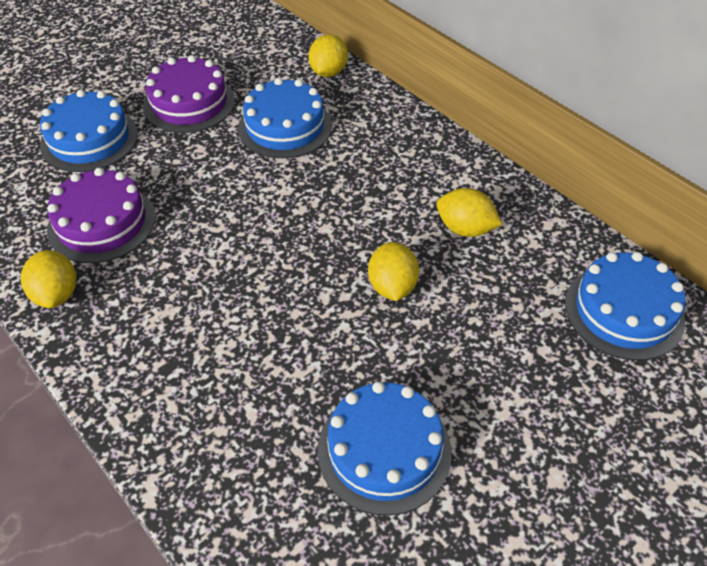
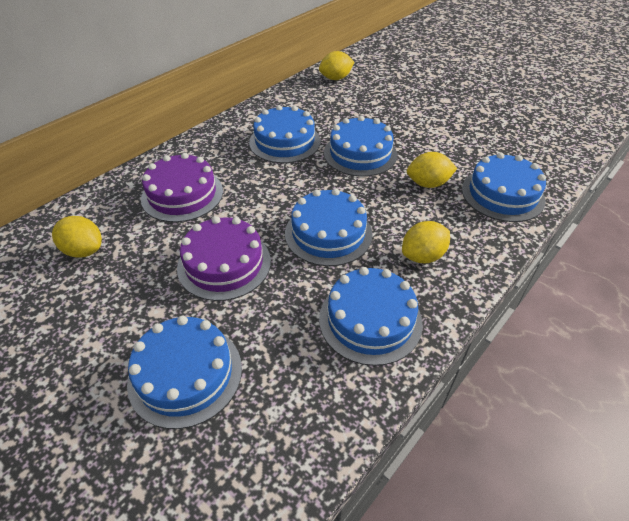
blue cake: [40,90,138,172] [238,78,332,158] [318,382,452,516] [565,252,686,360] = 4 -> [127,316,242,429] [249,105,320,163] [285,189,373,266] [319,267,423,366] [324,116,397,177] [462,153,546,222] = 6

